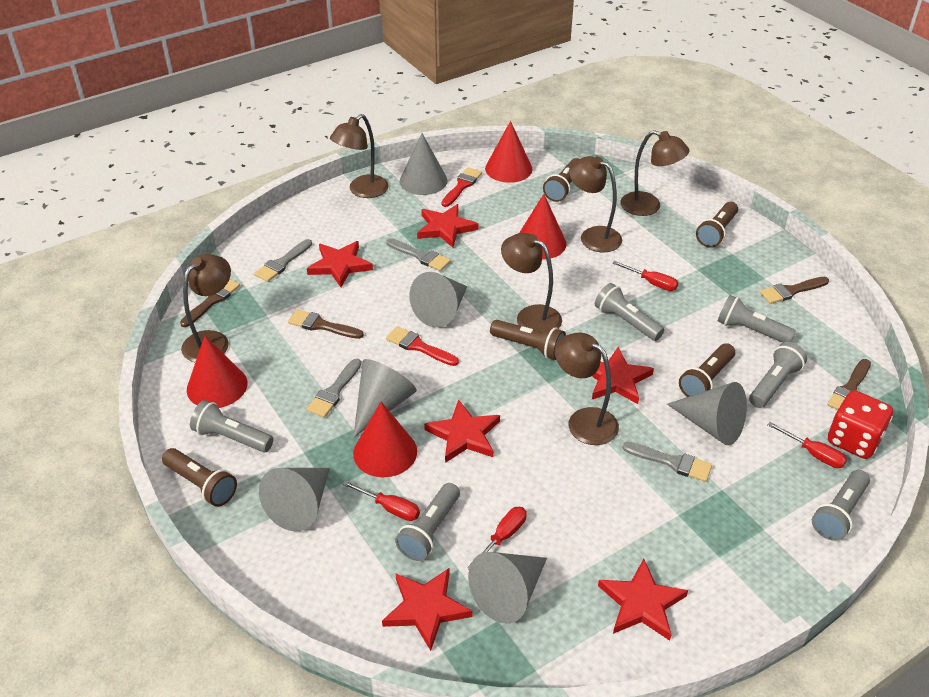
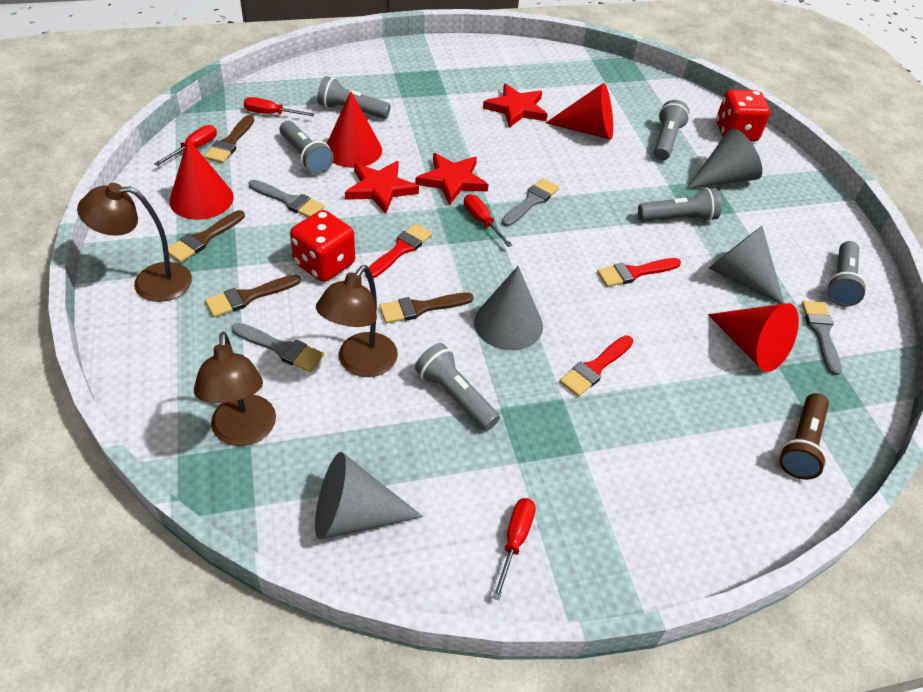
brown flashlight: [162,448,237,507] [490,320,566,360] [543,158,579,202] [679,343,735,397] [696,202,738,248] = 5 -> [779,393,829,480] = 1
brown lamp: [181,254,231,362] [330,114,389,198] [501,233,562,332] [555,333,619,445] [569,156,622,252] [620,130,690,216] = 6 -> [77,183,192,302] [194,332,276,446] [316,265,398,377] = 3
grey cone: [259,468,330,531] [353,359,417,438] [400,133,447,195] [409,272,467,328] [468,552,547,623] [667,382,747,445] = 6 -> [315,452,423,539] [474,266,543,350] [687,128,762,189] [709,226,785,304] = 4
red brush: [386,326,459,366] [441,167,482,207] = 2 -> [365,223,432,278] [559,335,633,397] [597,258,681,287] = 3
red dice: [828,390,893,459] = 1 -> [290,210,355,282] [716,90,770,142] = 2
red star: [307,241,373,287] [382,568,472,651] [417,204,478,248] [424,399,500,463] [592,347,654,404] [598,559,688,641] = 6 -> [345,161,419,214] [416,153,489,205] [483,84,548,128] = 3

